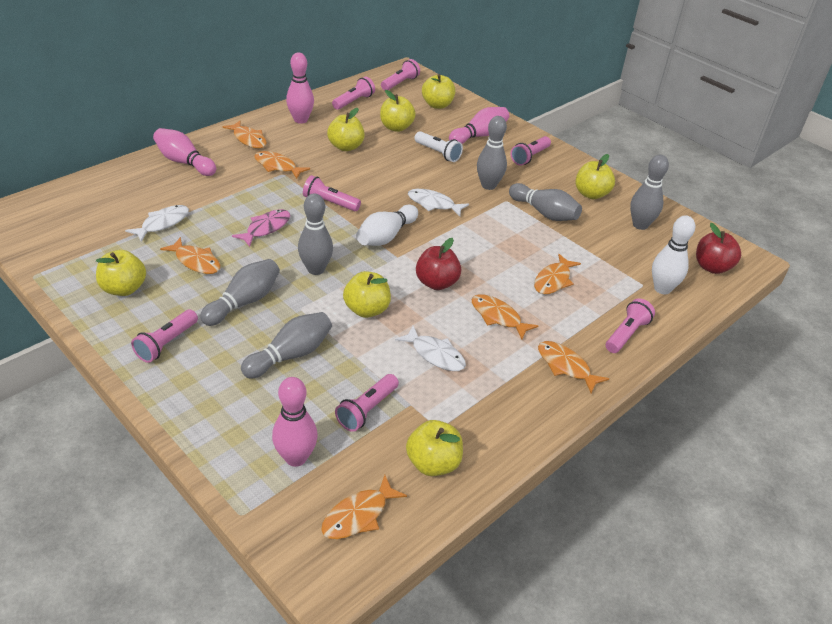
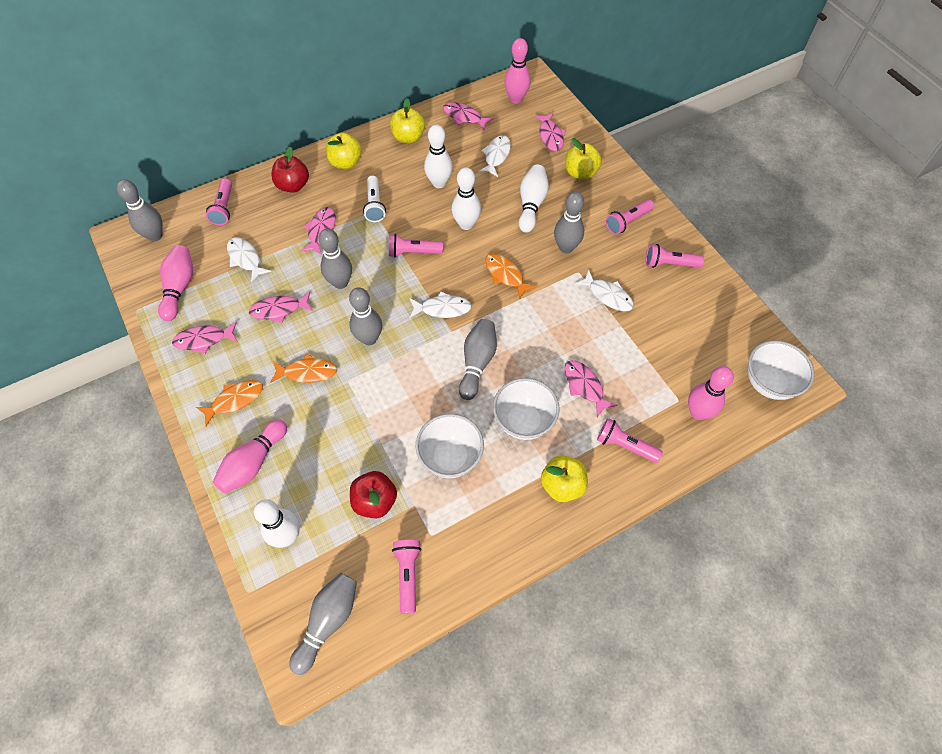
orange fish: [160,237,220,274] [222,121,267,148] [254,151,310,179] [321,475,407,539] [471,294,538,339] [534,254,581,294] [538,341,609,393] = 7 -> [196,380,263,426] [270,354,337,383] [485,254,537,299] = 3
pink fish: [232,209,290,247] = 1 -> [172,322,238,354] [249,292,313,323] [301,207,336,254] [443,102,494,131] [534,113,566,151] [564,360,617,417] = 6
pink flashlight: [131,310,198,363] [303,175,361,211] [332,77,375,110] [335,374,399,432] [381,59,420,91] [511,136,551,166] [606,298,655,353] = 7 -> [206,178,232,225] [389,234,443,257] [392,540,421,614] [597,418,663,463] [606,199,654,235] [646,244,704,268] = 6
white bowl: none = 0 -> [416,414,484,478] [493,378,560,440] [748,340,815,400] = 3
white bowling pin: [356,205,418,246] [652,215,695,294] = 2 -> [254,499,300,548] [424,125,453,188] [452,167,481,230] [519,165,549,233] = 4
white fish: [125,205,189,242] [395,326,466,371] [408,189,469,216] = 3 -> [227,237,271,283] [409,291,472,318] [478,135,511,177] [575,270,634,311] = 4
yellow apple: [96,250,146,296] [327,108,365,151] [343,271,391,318] [380,90,416,132] [406,420,463,476] [422,74,456,109] [575,154,615,199] = 7 -> [326,133,362,169] [390,98,425,143] [541,455,588,502] [565,138,602,180] = 4

